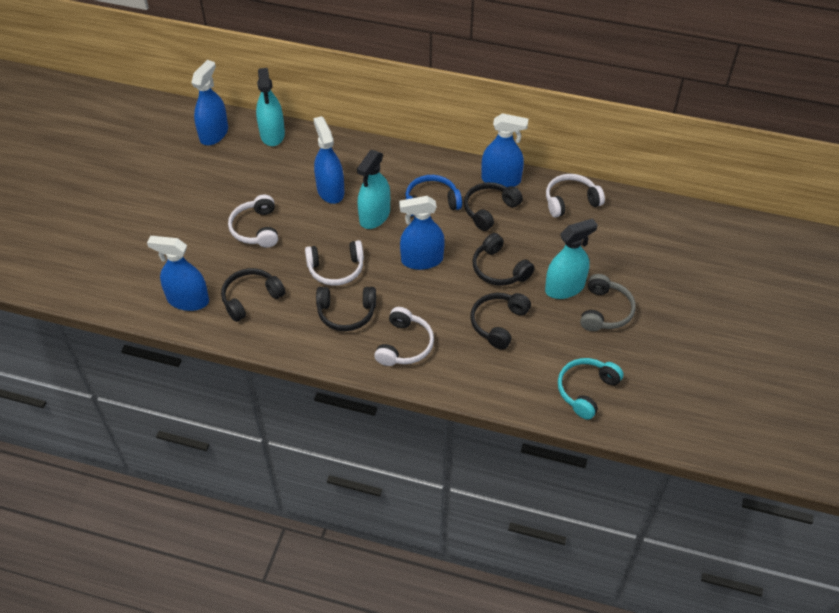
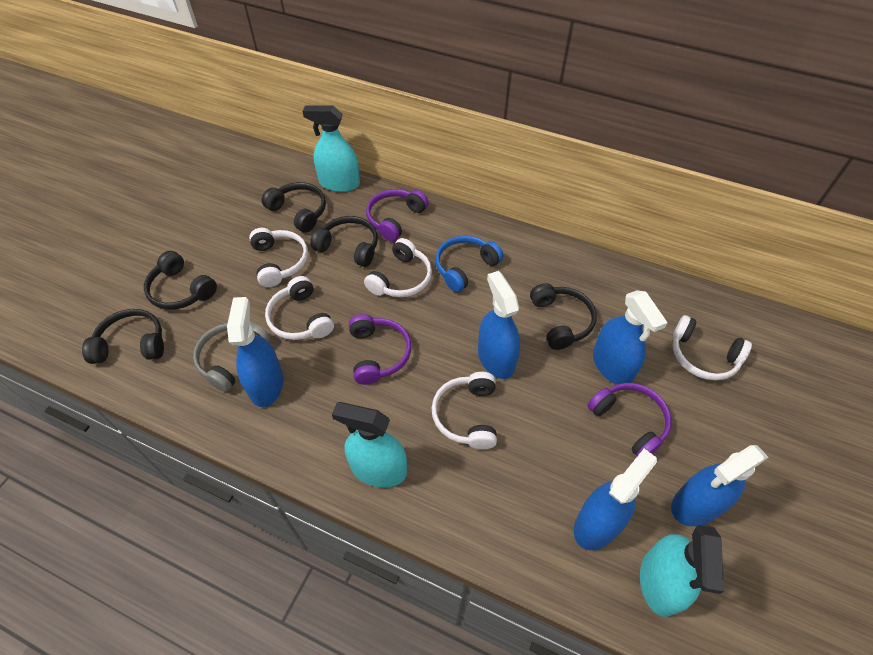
purple headphones: none = 0 -> [349,314,411,385] [366,189,429,242] [588,383,672,456] = 3
turquoise headphones: [558,358,624,420] = 1 -> none = 0
white headphones: [228,195,278,248] [305,240,364,286] [374,307,434,366] [546,174,605,218] = 4 -> [249,228,308,287] [265,276,334,340] [364,238,432,297] [432,372,497,449] [673,315,752,380] = 5

